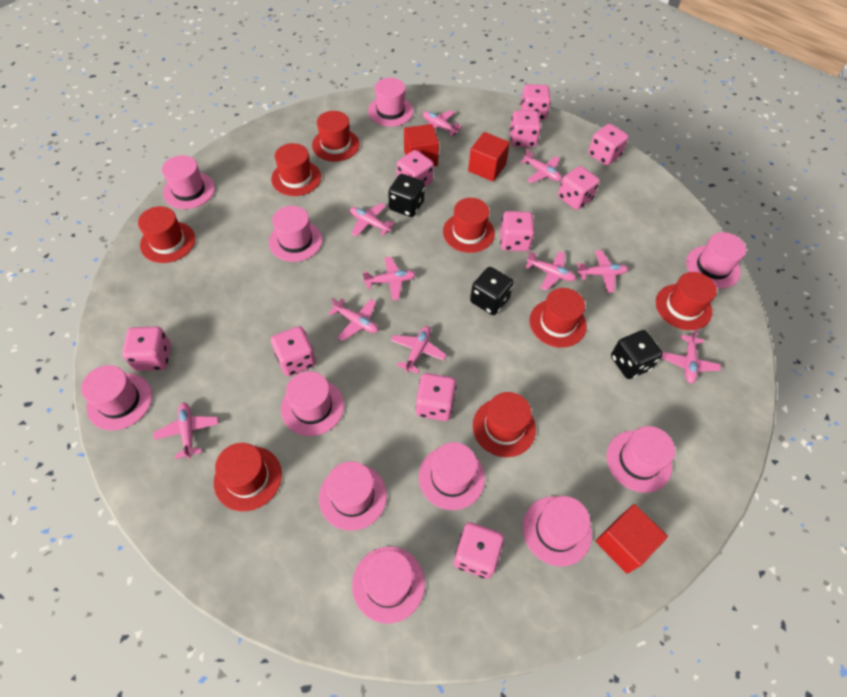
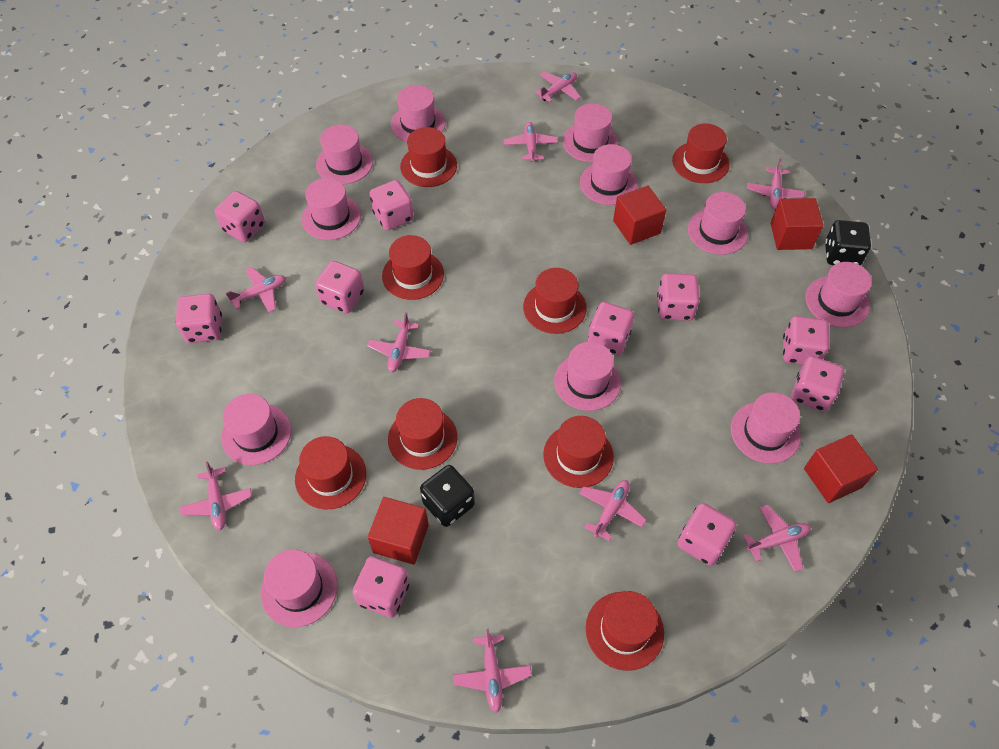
black dice: [388,174,425,217] [470,267,514,315] [611,330,663,379] = 3 -> [420,465,475,527] [825,220,871,266] = 2
pink plane: [153,402,219,459] [328,298,378,341] [350,203,395,237] [363,257,416,300] [391,326,447,374] [423,110,462,136] [520,148,562,183] [525,251,576,291] [577,250,628,293] [662,329,721,384] = 10 -> [180,461,252,531] [226,267,286,313] [367,312,431,372] [453,628,532,713] [503,122,558,162] [535,72,581,103] [579,480,646,541] [743,504,811,572] [747,159,805,209] = 9
red cube: [404,124,439,166] [468,132,510,182] [596,504,668,574] = 3 -> [368,497,429,565] [613,186,666,245] [770,198,823,250] [804,434,878,503] = 4

